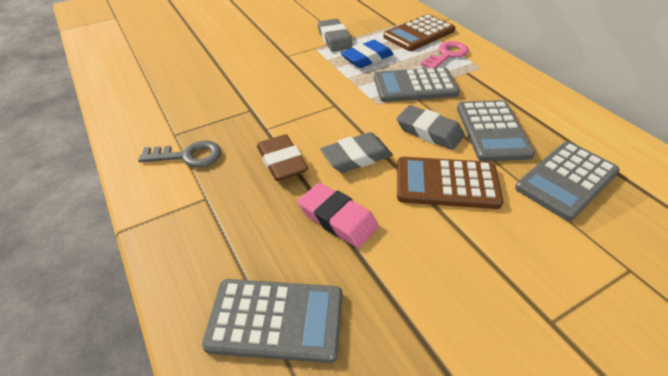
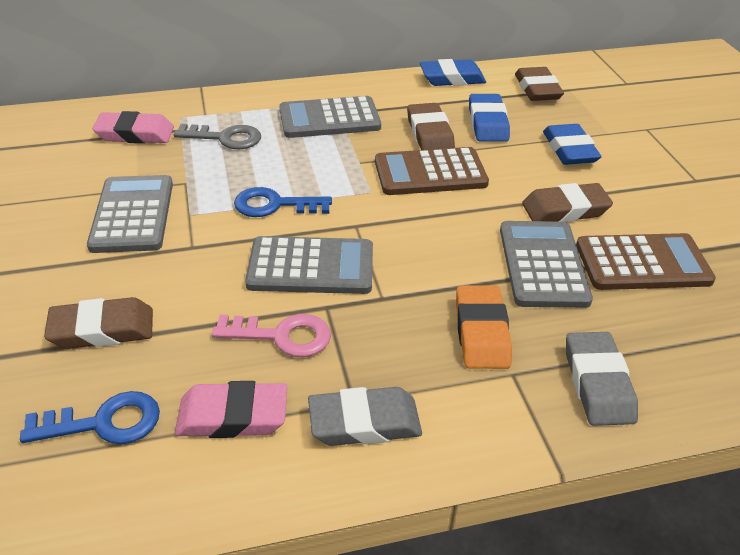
blue eraser: [341,40,393,68] = 1 -> [420,59,486,86] [469,94,510,142] [543,124,601,165] = 3
blue key: none = 0 -> [20,391,160,444] [234,187,332,217] = 2
brown eraser: [257,134,308,181] = 1 -> [44,297,153,349] [407,103,455,150] [515,67,564,101] [522,183,613,222] = 4
grey eraser: [318,19,353,52] [320,132,393,173] [397,105,465,150] = 3 -> [308,387,422,446] [566,332,638,426] = 2
orange eraser: none = 0 -> [456,285,512,369] = 1
pink eraser: [298,183,379,248] = 1 -> [92,111,174,144] [175,381,287,438] = 2

